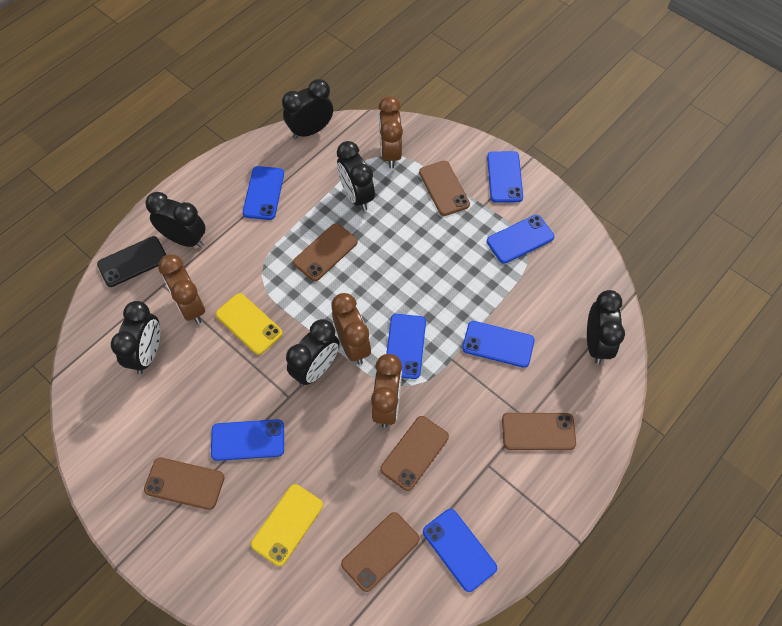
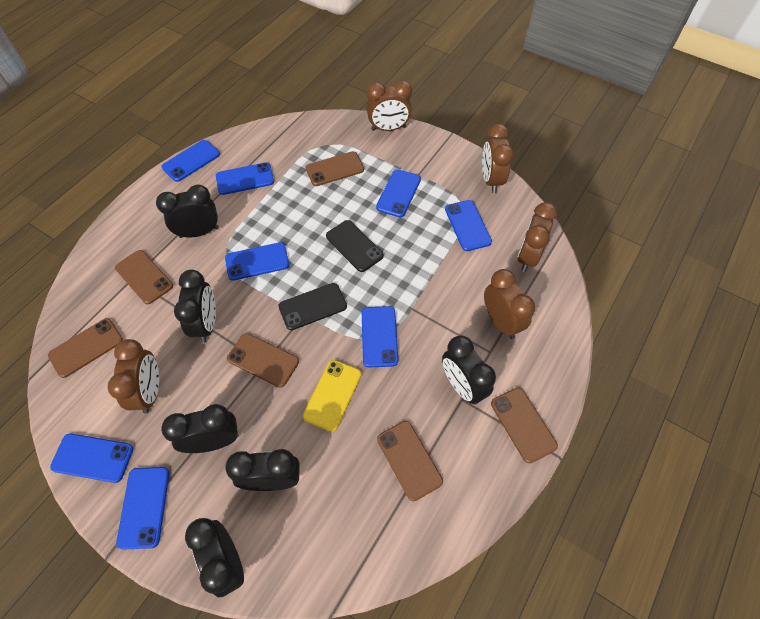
black phone: [97,236,166,287] = 1 -> [278,283,347,330] [326,220,384,272] = 2
blue phone: [211,419,284,461] [243,166,284,220] [386,314,426,379] [423,509,497,592] [462,321,535,368] [487,151,523,203] [487,215,554,264] = 7 -> [50,433,133,483] [116,467,170,550] [162,140,220,182] [216,163,274,195] [225,242,289,281] [362,306,398,367] [376,169,421,218] [445,200,492,251] = 8
brown clock: [158,254,205,324] [331,293,371,365] [371,354,402,428] [378,96,403,168] = 4 -> [107,339,159,414] [367,80,412,131] [482,124,514,193] [484,269,535,339] [517,202,557,272] = 5
yellow phone: [216,293,283,355] [251,484,323,566] = 2 -> [303,360,361,432] = 1

